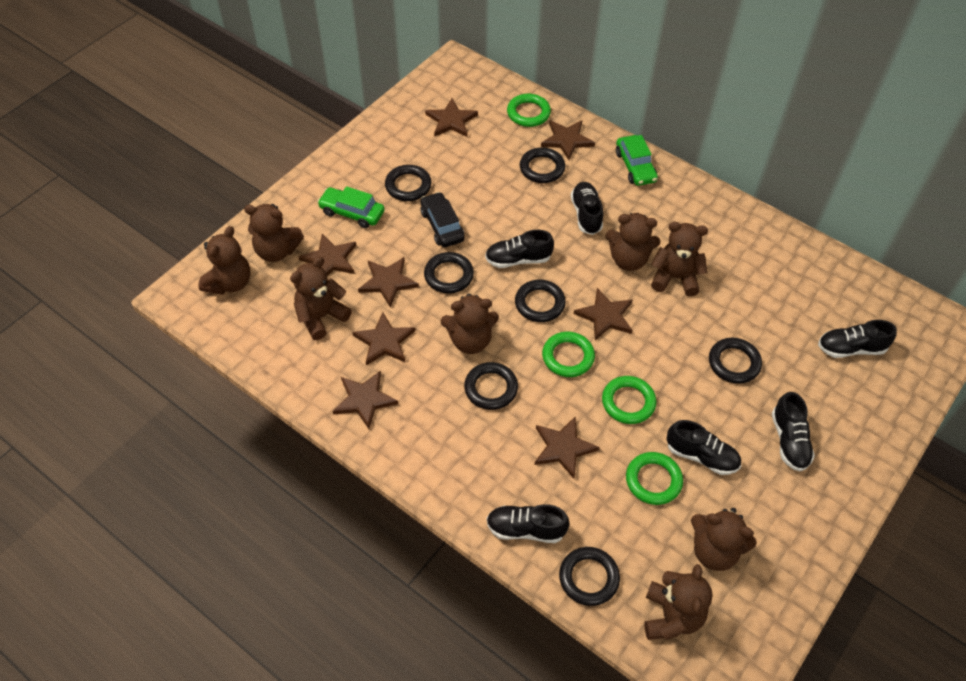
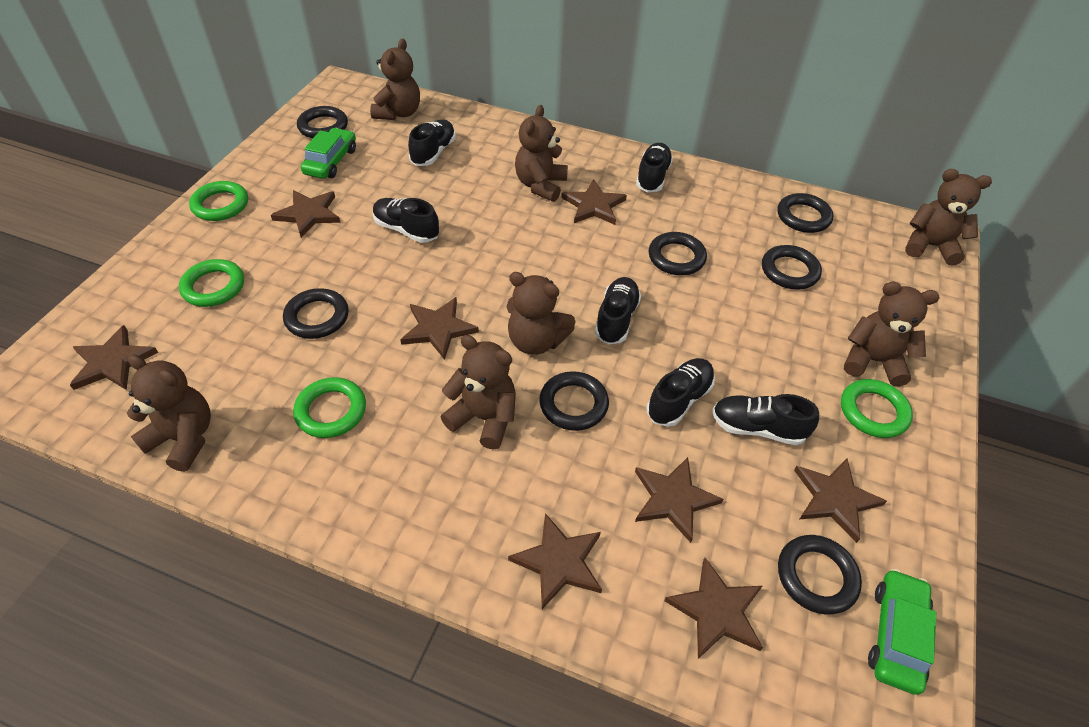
black car: [420,192,464,247] = 1 -> none = 0
brown teddy bear: [198,226,251,295] [244,204,304,262] [290,257,352,340] [441,294,499,354] [605,213,660,271] [644,564,713,640] [651,222,708,296] [691,508,757,571] = 8 -> [127,354,211,472] [370,39,420,120] [441,335,516,450] [507,272,575,355] [515,105,568,202] [844,282,939,386] [905,169,992,265] = 7

